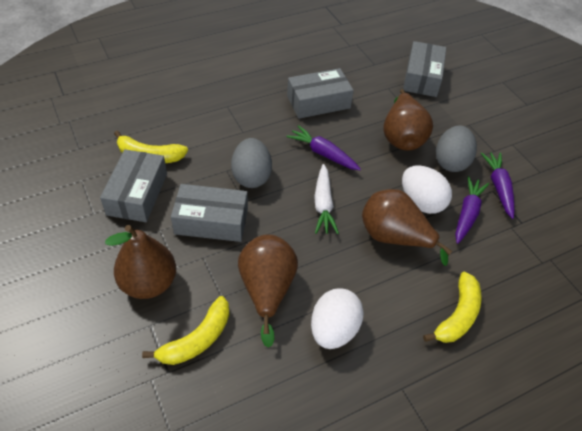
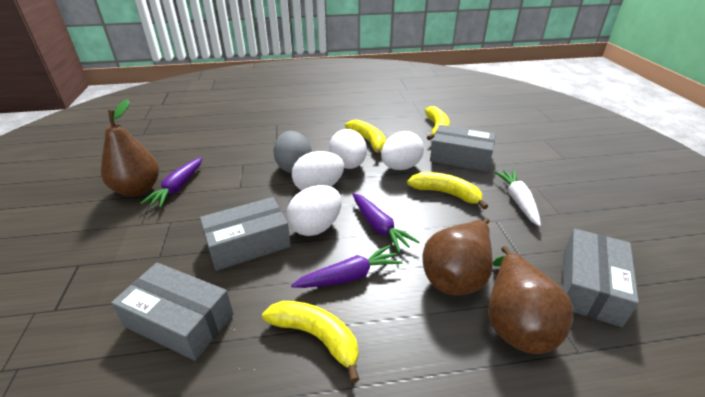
brown pear: [105,225,176,299] [238,234,298,347] [362,189,452,266] [383,89,433,151] = 4 -> [101,99,159,196] [423,218,493,295] [488,246,573,354] = 3
grey egg: [231,138,272,188] [436,125,477,172] = 2 -> [273,131,312,173] = 1
white egg: [311,289,364,349] [402,165,452,214] = 2 -> [286,185,342,236] [292,151,344,191] [329,129,367,169] [381,131,424,170] = 4
yellow banana: [114,131,188,163] [142,296,229,365] [423,272,482,343] = 3 -> [262,301,359,383] [345,119,386,156] [407,172,488,209] [425,106,450,140] = 4

